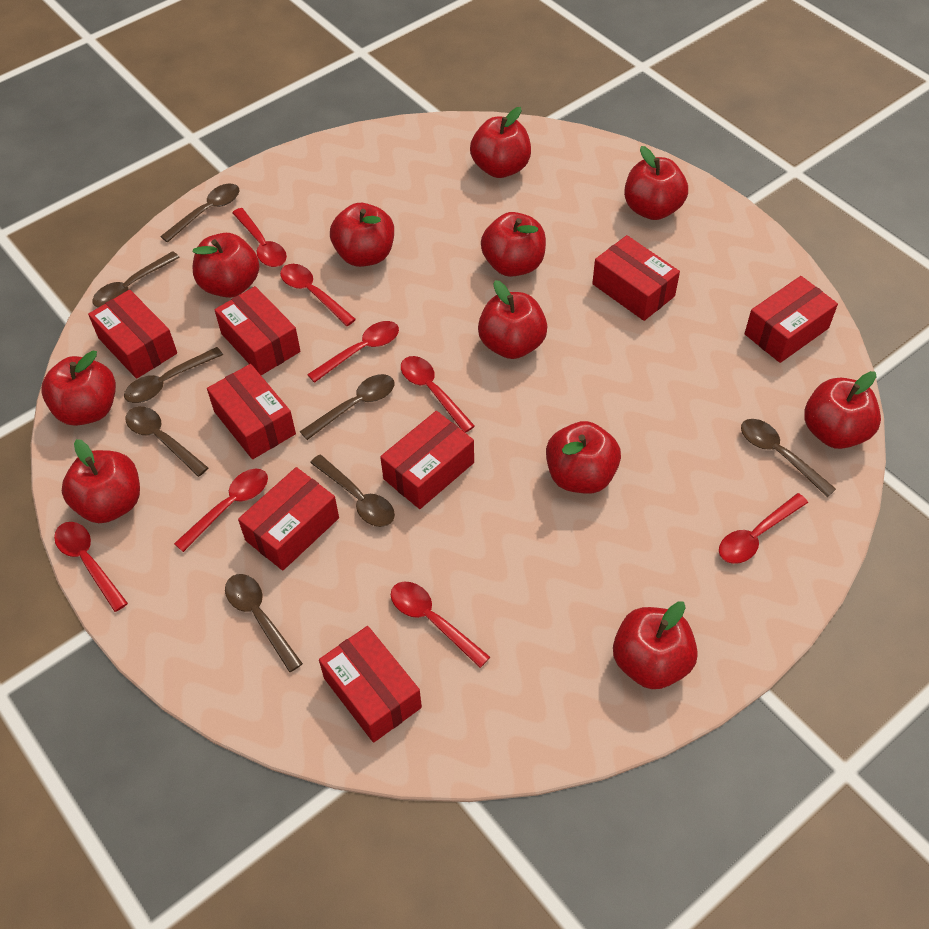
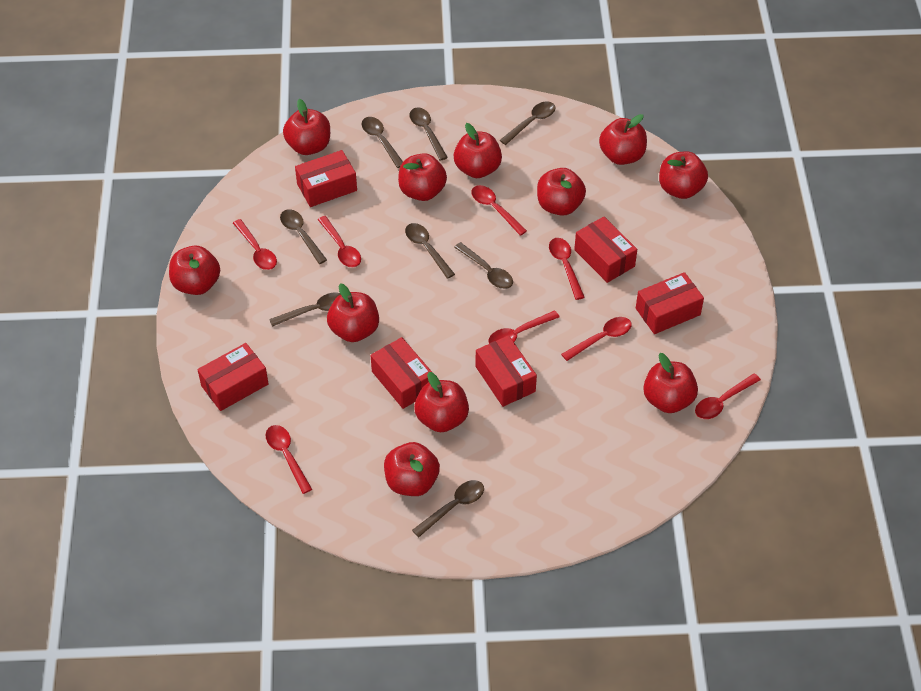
red box: [88,290,177,379] [207,364,296,459] [215,286,300,375] [238,467,339,571] [319,626,422,743] [380,411,474,509] [592,235,680,321] [745,276,838,363] = 8 -> [197,343,269,411] [295,150,357,207] [371,337,432,409] [475,335,537,407] [574,217,637,283] [636,272,704,334] = 6

